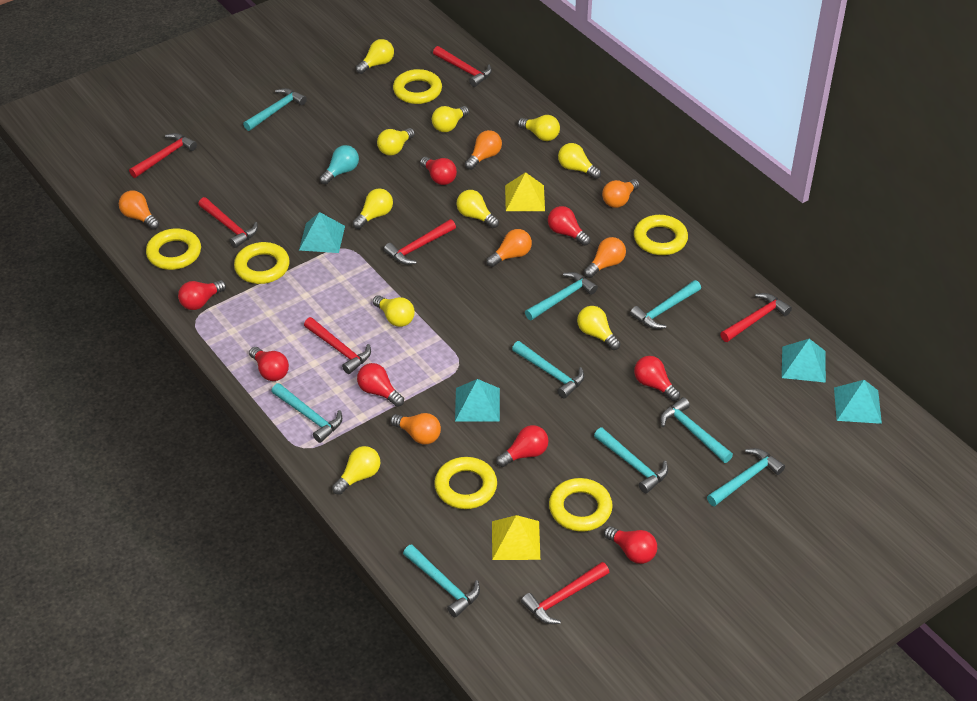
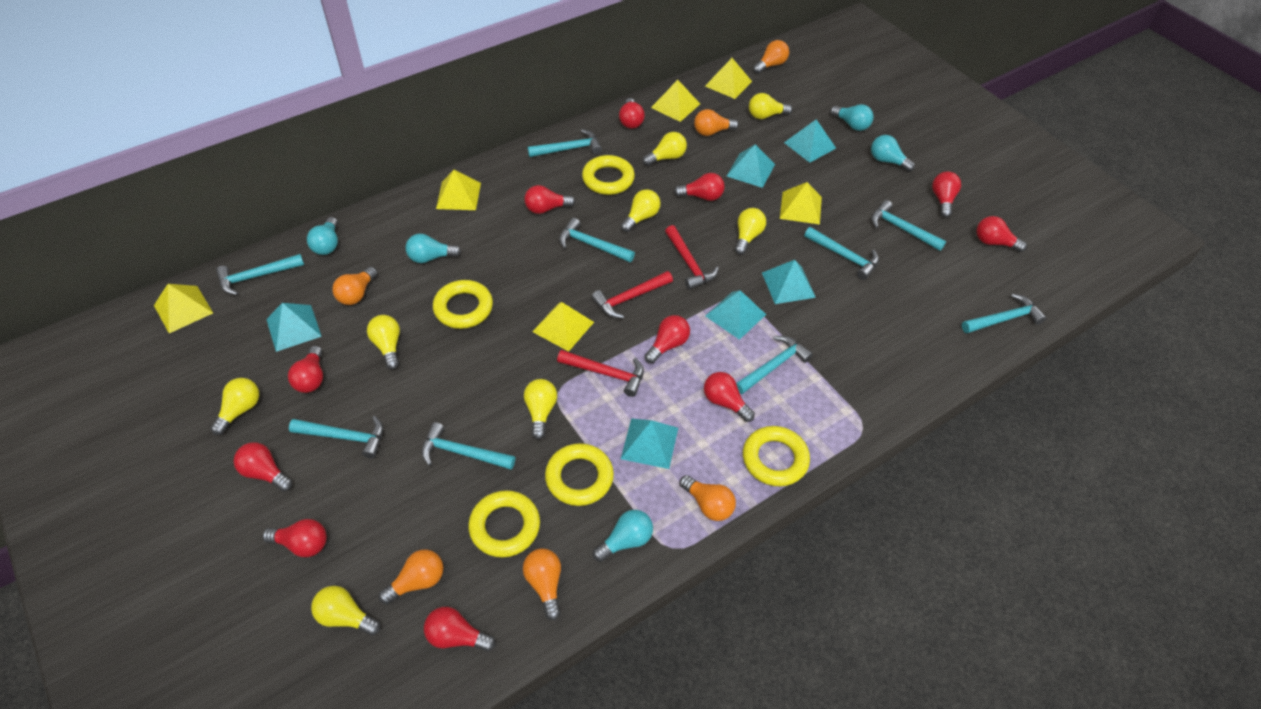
red hammer: [129,133,197,178] [198,197,258,248] [304,317,371,374] [384,219,456,265] [433,46,492,87] [521,562,609,624] [720,293,792,342] = 7 -> [557,350,644,397] [592,271,673,318] [665,225,719,290] = 3
red light bulb: [178,280,226,310] [249,347,289,381] [357,363,404,407] [420,157,457,185] [496,425,549,467] [548,206,591,246] [604,526,657,564] [634,356,680,401] = 8 -> [234,442,292,491] [262,519,327,557] [288,346,323,393] [424,607,495,652] [524,185,575,214] [619,98,645,129] [645,315,690,363] [674,173,724,201] [704,372,755,422] [932,171,961,218] [976,216,1027,252] = 11
turquoise light bulb: [320,145,359,185] = 1 -> [307,217,338,255] [405,234,461,263] [593,510,653,562] [830,104,874,131] [871,135,915,171] = 5
turquoise pyramid: [299,212,345,253] [455,379,500,422] [782,339,826,383] [834,380,882,424] = 4 -> [266,303,322,352] [621,418,678,469] [705,290,766,340] [727,144,775,188] [762,260,816,304] [784,119,836,163] = 6
yellow light bulb: [332,446,380,495] [353,188,393,229] [356,39,394,74] [373,295,415,327] [377,128,415,156] [432,106,469,132] [457,190,499,228] [518,115,560,141] [558,143,601,179] [577,306,620,350] = 10 -> [211,378,259,435] [311,586,381,635] [367,315,400,369] [524,379,557,439] [621,189,660,232] [643,132,687,166] [734,208,766,254] [749,93,792,119] = 8
yellow pyramid: [492,515,540,560] [505,172,545,211] = 2 -> [154,284,213,333] [436,170,481,210] [532,302,594,352] [651,80,700,122] [705,58,752,99] [780,182,822,224] = 6
yellow ring: [146,228,201,270] [234,242,290,284] [393,69,442,104] [434,457,497,509] [549,478,613,532] [634,215,688,255] = 6 -> [433,280,493,329] [468,490,540,558] [545,443,614,506] [582,155,635,195] [743,426,810,486] = 5

